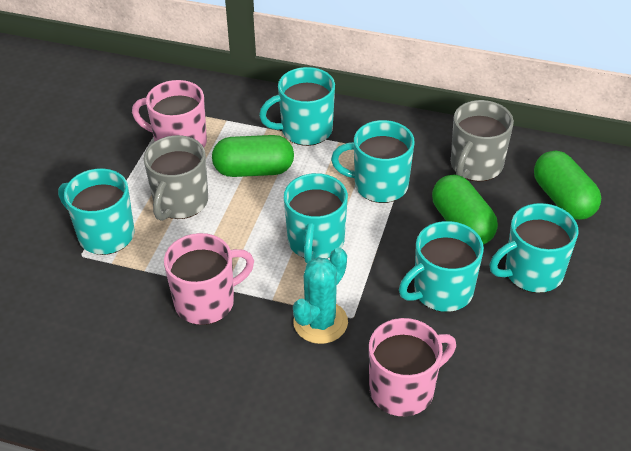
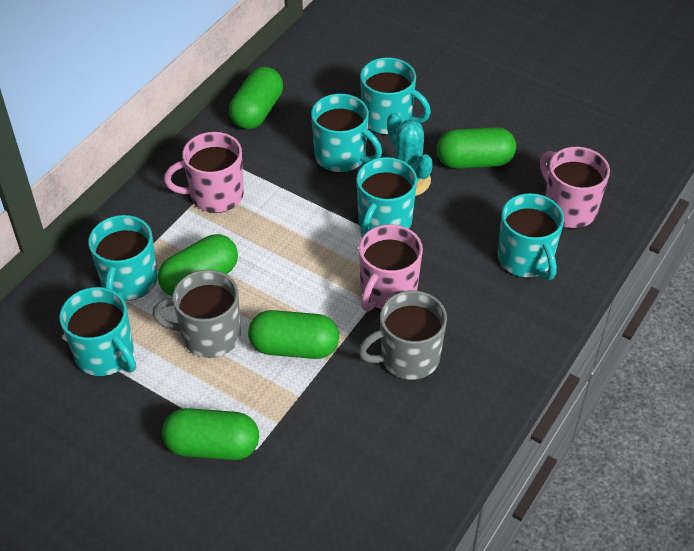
green capsule: [212,135,294,177] [432,175,498,245] [534,151,601,220] = 3 -> [158,234,238,297] [162,408,259,460] [229,67,283,129] [248,310,339,359] [437,127,516,169] = 5

